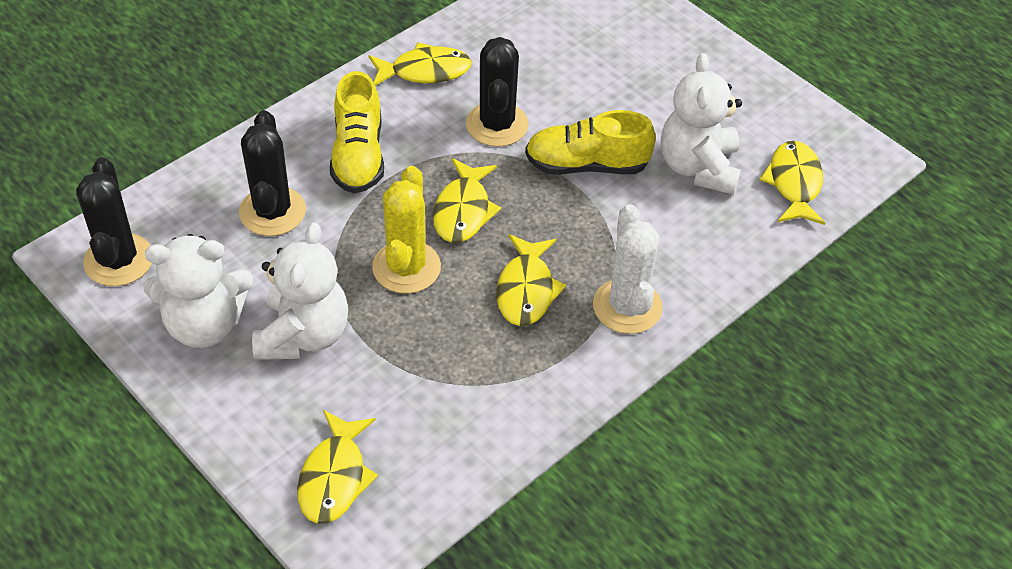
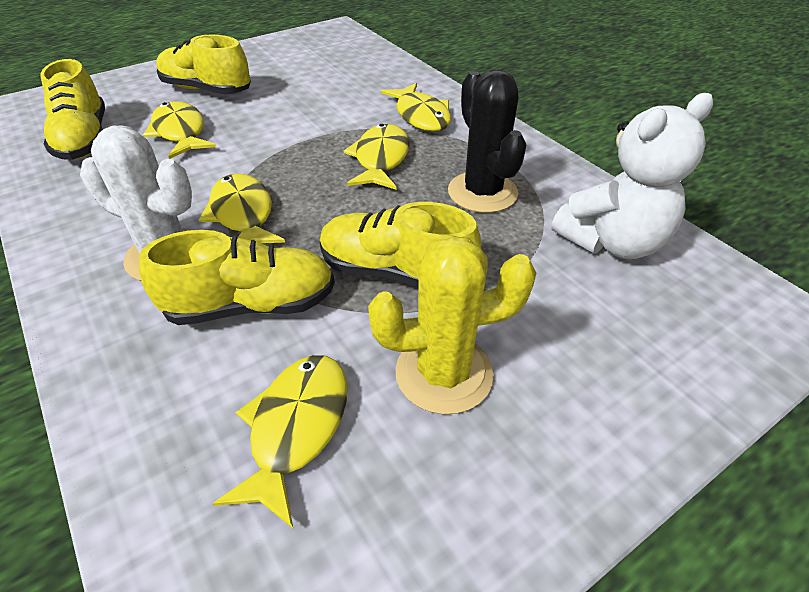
black cactus: [76,157,152,286] [239,110,306,236] [466,37,529,147] = 3 -> [448,70,526,213] = 1
white teddy bear: [143,234,253,348] [252,222,348,360] [661,53,742,195] = 3 -> [551,93,713,259] = 1
yellow shoe: [330,71,384,194] [525,110,656,175] = 2 -> [40,59,105,160] [139,230,335,325] [156,34,251,95] [320,202,481,287] = 4

